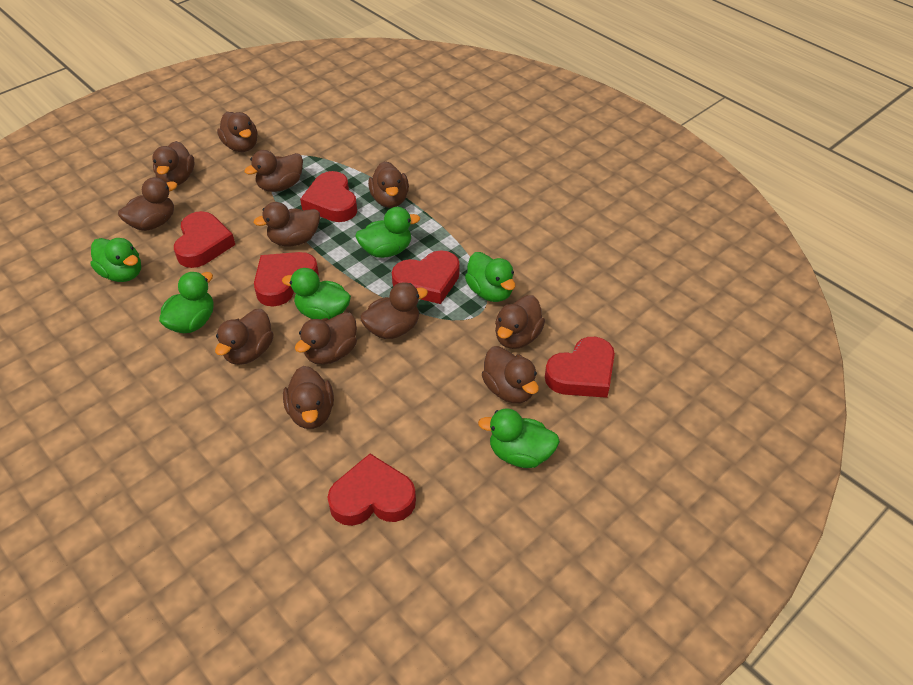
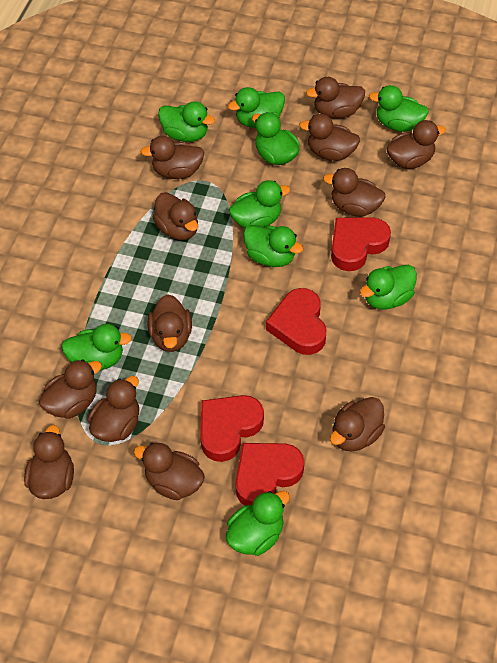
green duck: [91,238,141,282] [159,272,214,333] [282,268,351,319] [355,207,420,258] [465,252,516,302] [478,408,560,468] = 6 -> [61,324,132,370] [158,101,215,142] [226,491,290,556] [228,87,285,128] [229,180,290,228] [243,225,303,267] [252,112,300,165] [360,265,417,309] [369,85,429,132] = 9
red heart: [174,211,235,268] [254,252,319,307] [300,171,357,222] [327,454,416,526] [392,250,460,304] [545,337,615,398] = 6 -> [200,395,264,462] [235,443,304,506] [266,288,327,355] [331,218,391,271] = 4

